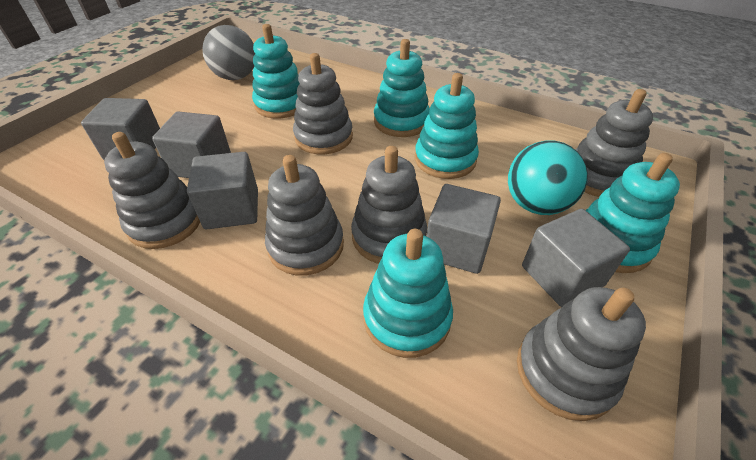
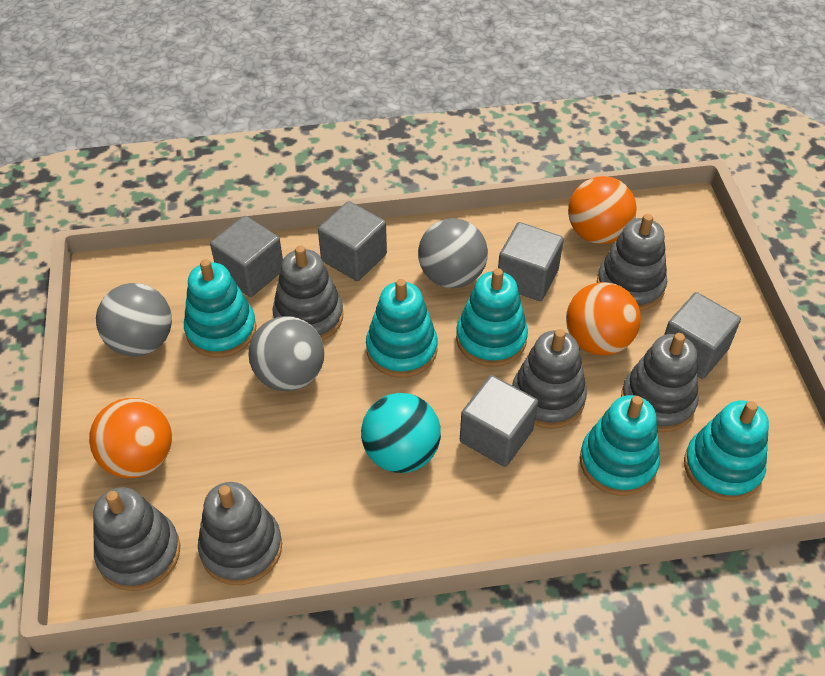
grey ball: [202,25,255,80] = 1 -> [96,283,172,357] [248,316,324,391] [418,218,488,288] = 3
orange ball: none = 0 -> [89,398,172,478] [566,282,641,355] [568,176,637,244] = 3

